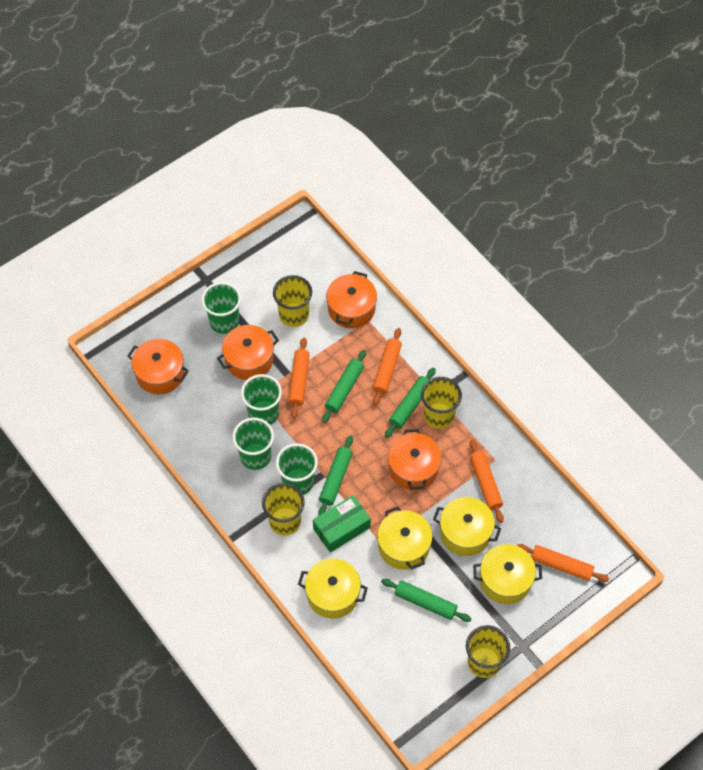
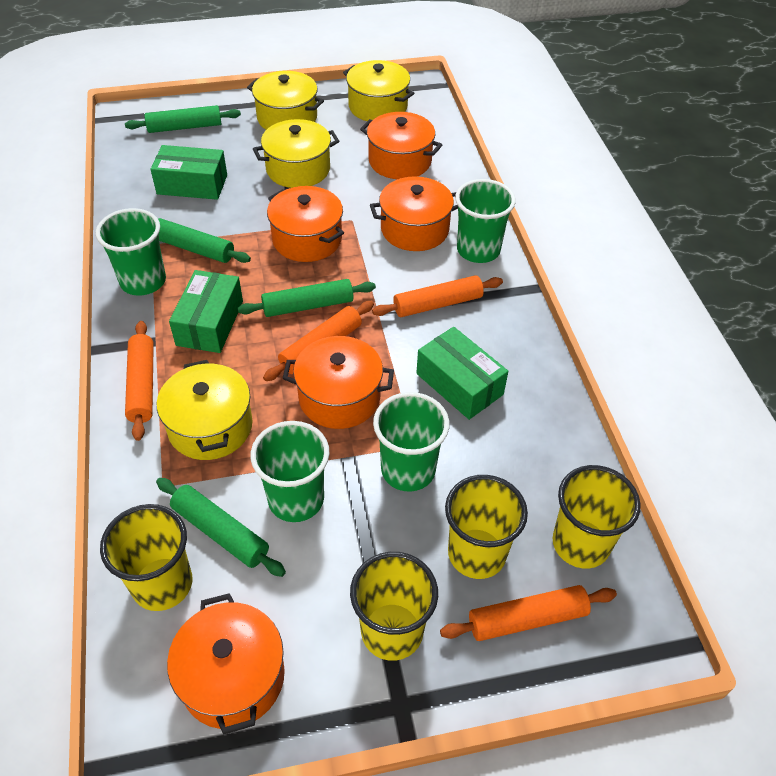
green box: [313,495,371,553] = 1 -> [151,145,227,200] [169,270,243,353] [416,327,508,420] = 3
orange pot: [127,339,189,394] [217,325,279,380] [326,271,377,328] [388,429,442,490] = 4 -> [167,593,285,734] [267,186,344,262] [282,336,394,429] [360,112,442,179] [370,176,458,251] = 5

